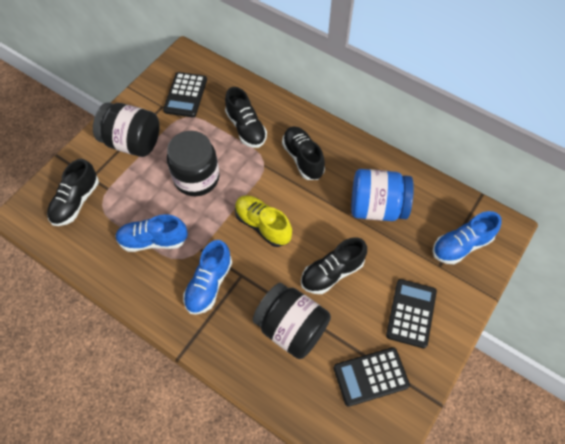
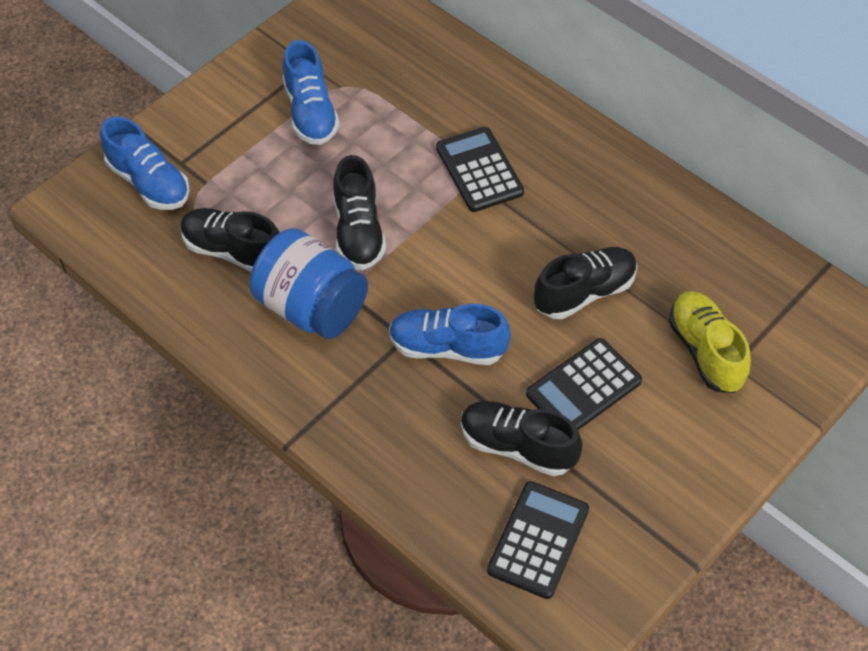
black jar: [93,102,160,157] [167,131,220,196] [253,283,331,359] = 3 -> none = 0

